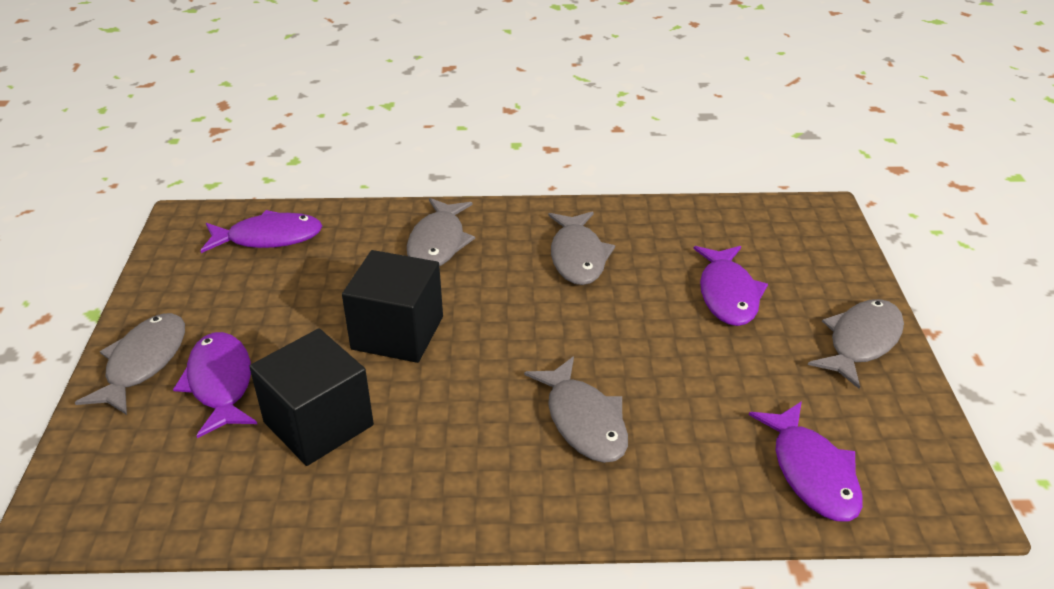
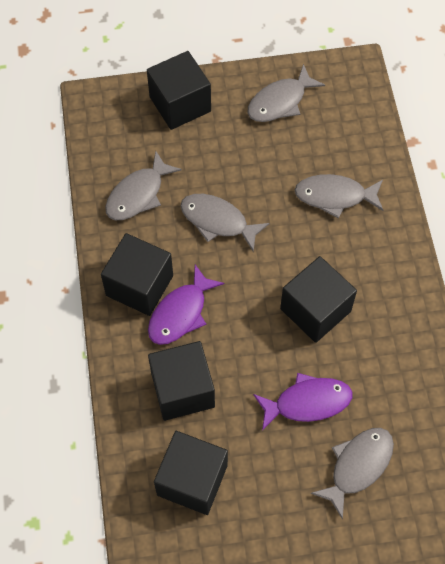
black cube: [249,328,374,466] [342,250,443,363] = 2 -> [101,233,173,316] [147,51,211,130] [148,341,215,421] [154,431,228,515] [280,256,357,343] = 5
purple fish: [173,332,257,438] [201,210,322,253] [693,246,768,326] [749,401,863,521] = 4 -> [148,265,224,345] [253,373,352,431] = 2

